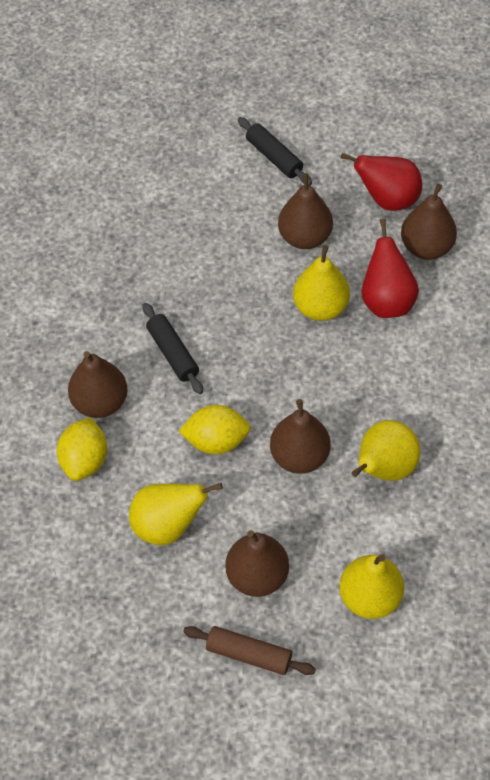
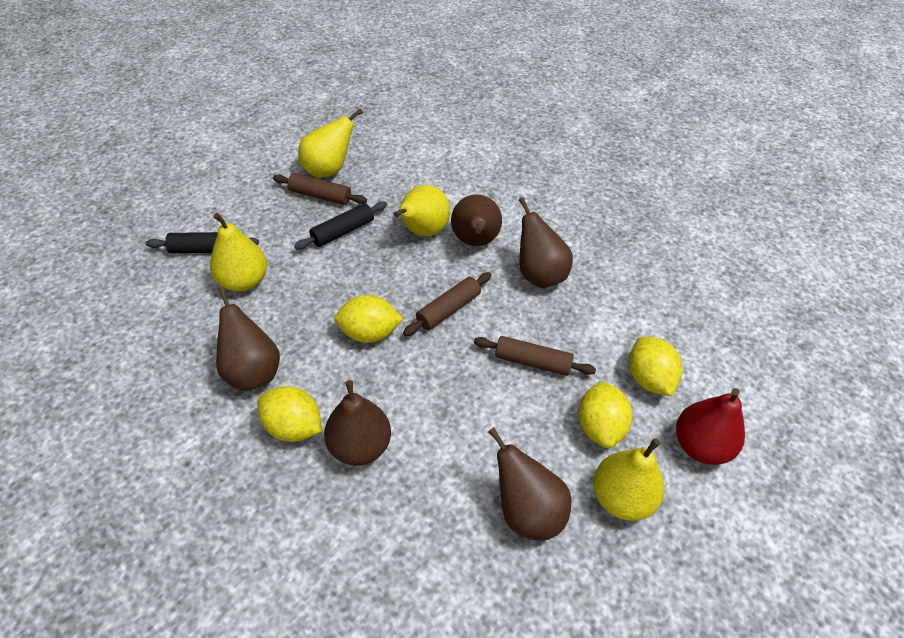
brown rolling pin: [183,626,316,675] = 1 -> [273,173,367,205] [403,272,492,336] [474,336,596,376] = 3
red pear: [341,153,422,211] [361,219,419,318] = 2 -> [676,388,745,465] = 1
yellow lemon: [57,417,107,481] [179,405,251,454] = 2 -> [258,386,322,442] [334,295,403,343] [578,381,632,448] [629,336,682,396] = 4

